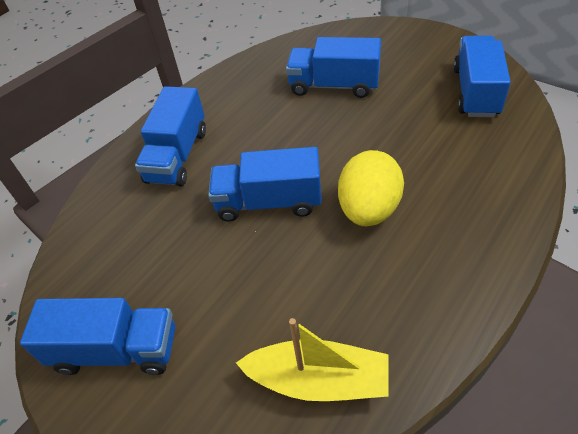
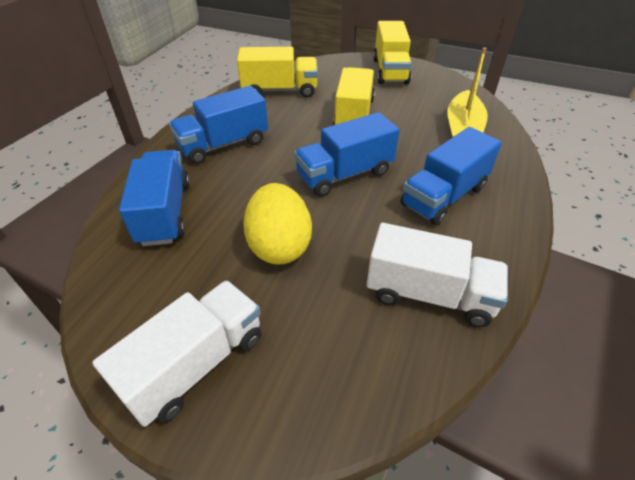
blue truck: [20,298,175,375] [135,86,206,186] [208,147,322,222] [286,37,381,98] [453,35,511,117] = 5 -> [119,150,190,246] [169,86,268,164] [294,112,400,197] [401,127,502,225] = 4
white truck: none = 0 -> [92,280,262,427] [367,223,508,327] = 2
yellow truck: none = 0 -> [237,47,318,98] [333,67,375,125] [373,21,412,84] = 3

